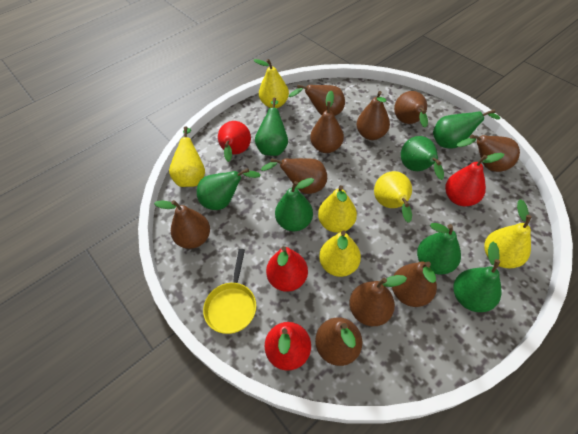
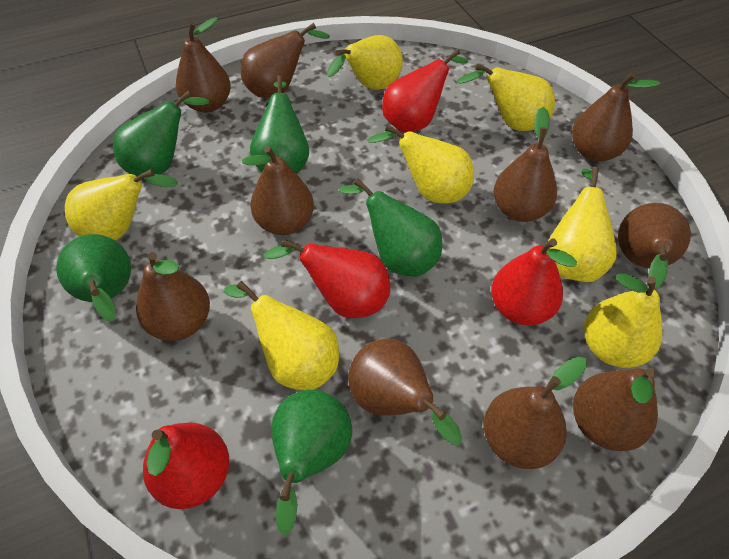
green pear: [197,168,261,210] [255,97,288,156] [275,178,314,231] [401,136,444,180] [417,223,461,275] [433,109,500,149] [453,242,502,312] = 7 -> [56,234,131,321] [113,91,209,176] [250,75,309,174] [271,390,352,536] [339,178,442,277] = 5
yellow pan: [203,249,256,334] = 1 -> none = 0
yellow pear: [169,126,205,187] [253,59,289,108] [318,185,357,233] [319,230,361,277] [374,171,412,223] [485,199,532,268] = 6 -> [65,169,178,240] [224,281,339,390] [327,35,403,90] [367,124,474,204] [457,63,555,131] [548,167,617,282] [584,274,662,368] = 7

